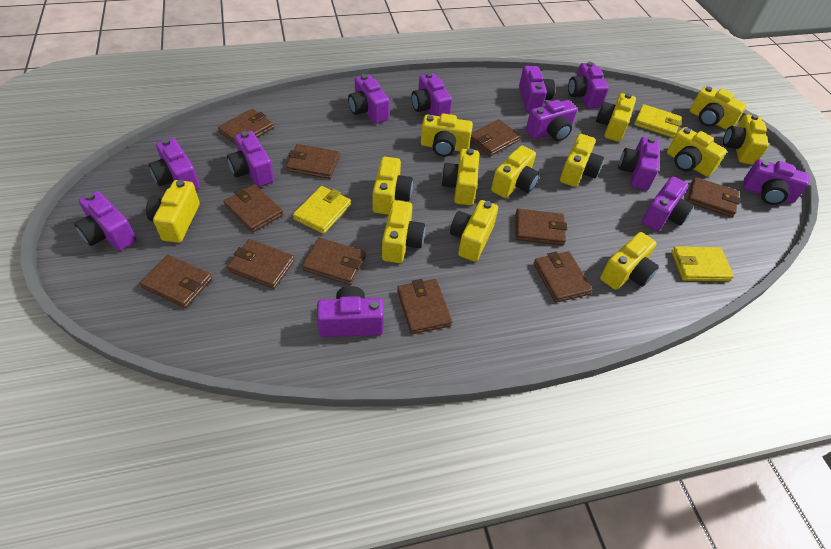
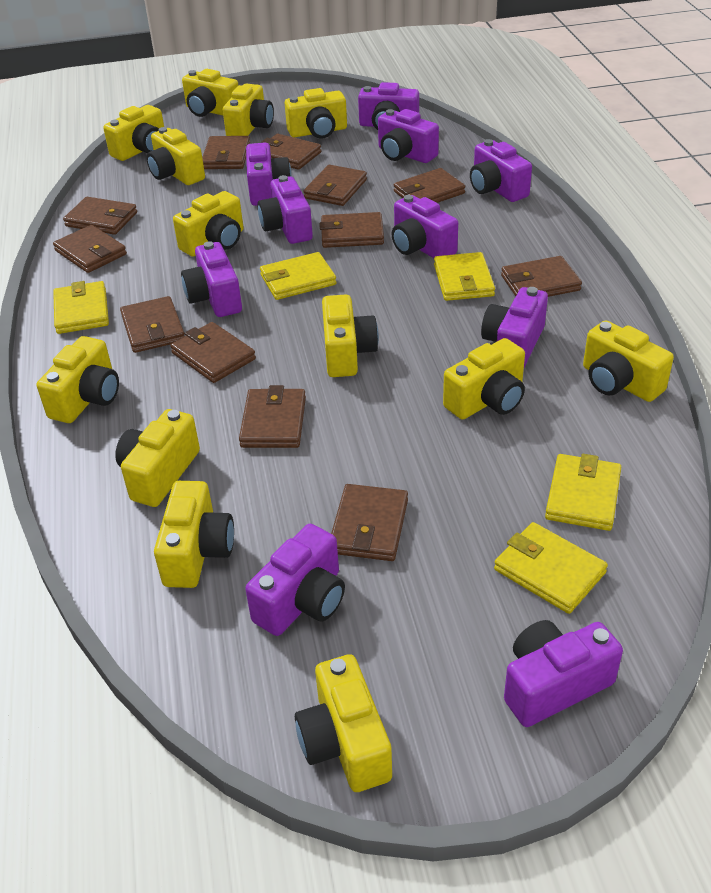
brown wallet: [140,255,212,308] [218,109,274,144] [224,184,283,233] [227,239,295,289] [286,144,340,179] [302,238,366,285] [397,279,452,334] [470,119,521,156] [515,209,567,246] [534,251,593,303] [687,177,740,217] = 11 -> [53,225,127,273] [63,197,137,235] [120,296,184,353] [170,322,256,383] [202,136,250,169] [239,385,306,448] [261,134,321,170] [304,164,367,206] [320,212,384,248] [331,484,408,561] [394,168,465,203] [501,256,582,297] = 12
purple camera: [74,191,137,251] [148,138,200,190] [227,131,274,187] [317,286,384,337] [348,74,389,124] [411,72,452,116] [519,66,555,112] [526,100,577,141] [568,62,609,109] [618,137,659,190] [642,177,694,231] [743,159,809,205] = 12 -> [181,241,242,317] [245,524,345,636] [246,143,292,206] [258,175,313,244] [358,82,419,130] [378,109,439,163] [392,195,458,258] [470,139,532,202] [481,287,548,367] [504,620,623,727] = 10
yellow wallet: [293,186,351,234] [634,104,682,138] [672,246,734,281] = 3 -> [53,281,109,334] [260,252,336,300] [434,252,495,301] [494,522,608,614] [545,454,621,531] = 5

